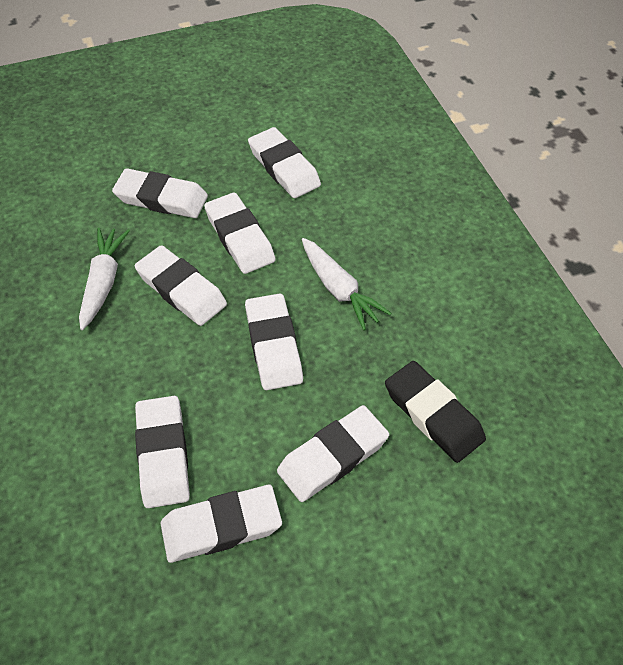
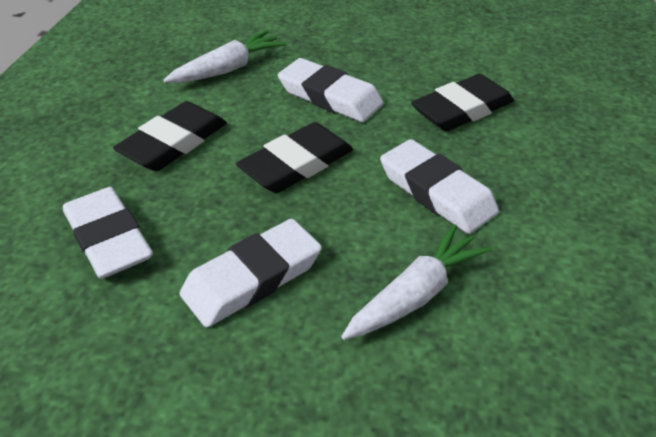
black eraser: [385,361,486,463] = 1 -> [113,101,227,171] [236,122,353,193] [411,74,514,131] = 3
white eraser: [112,168,208,218] [135,245,227,326] [135,396,190,508] [161,485,282,563] [204,193,276,274] [245,293,303,390] [248,127,321,198] [277,405,389,502] = 8 -> [63,187,153,279] [180,219,322,328] [278,58,384,122] [380,139,499,234] = 4

